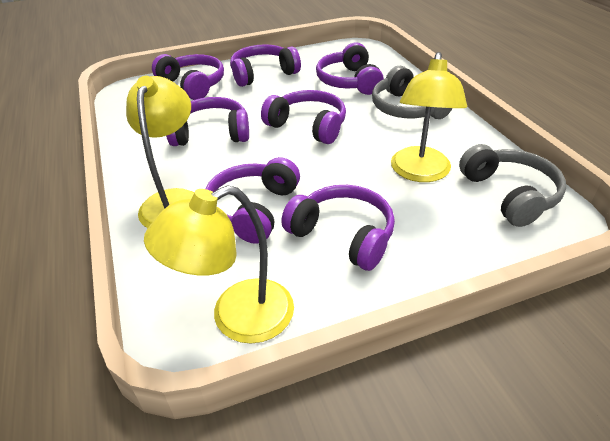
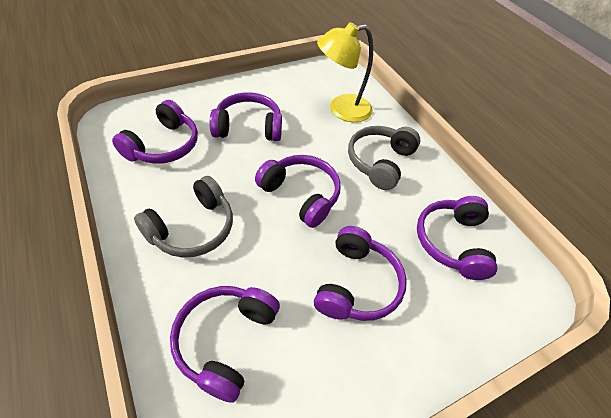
purple headphones: [152,54,224,100] [166,97,249,146] [205,157,300,244] [230,44,301,87] [261,90,346,144] [281,185,395,271] [316,43,384,95] = 7 -> [112,100,198,164] [170,286,280,403] [210,92,282,141] [255,155,341,228] [314,226,407,321] [417,196,497,280] = 6
yellow lamp: [126,76,194,228] [144,185,294,344] [391,52,467,182] = 3 -> [317,22,373,122] = 1

